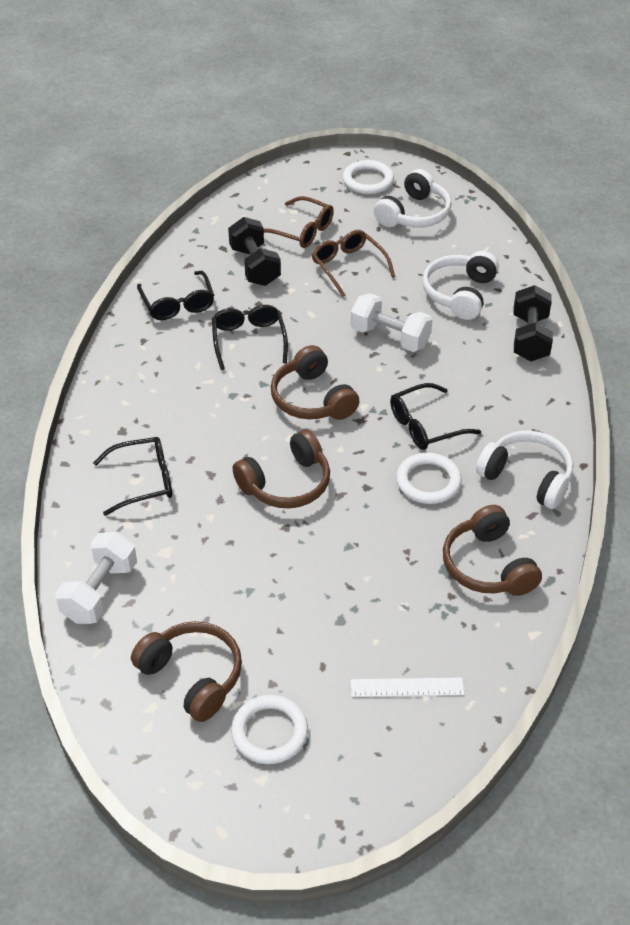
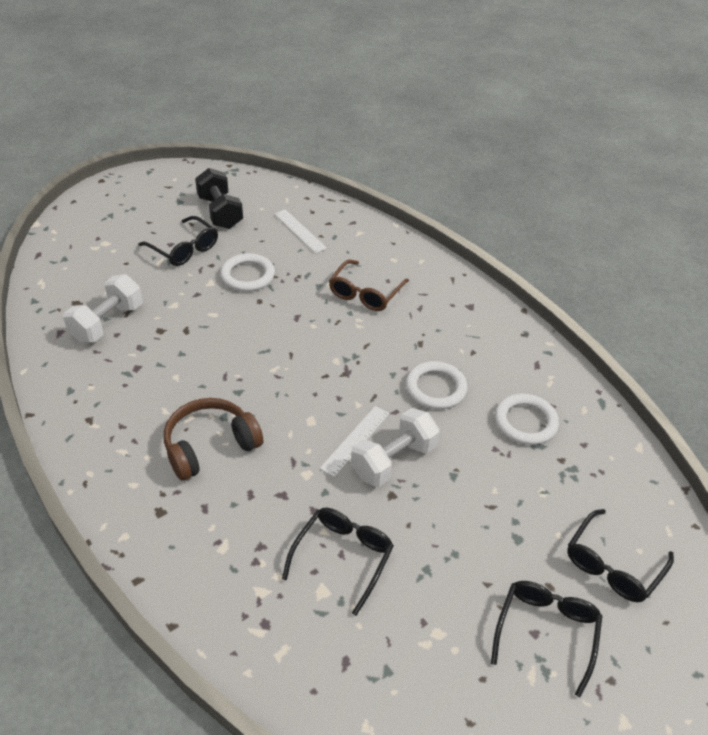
black dumbbell: [228,217,281,286] [514,285,553,361] = 2 -> [195,168,243,229] = 1
brown glasses: [264,196,334,248] [312,230,395,297] = 2 -> [329,260,409,311] = 1
brown headphones: [131,621,242,722] [233,430,330,508] [271,345,360,420] [443,505,542,596] = 4 -> [164,398,263,481] = 1
white headphones: [374,169,452,228] [422,251,499,320] [476,431,573,509] = 3 -> none = 0
white ruler: [351,678,464,697] = 1 -> [274,209,327,253] [320,406,389,477] = 2

